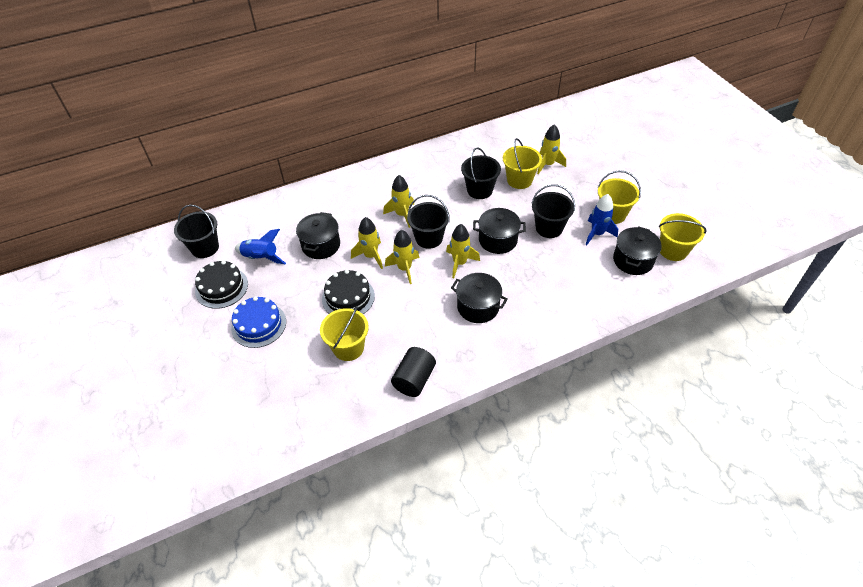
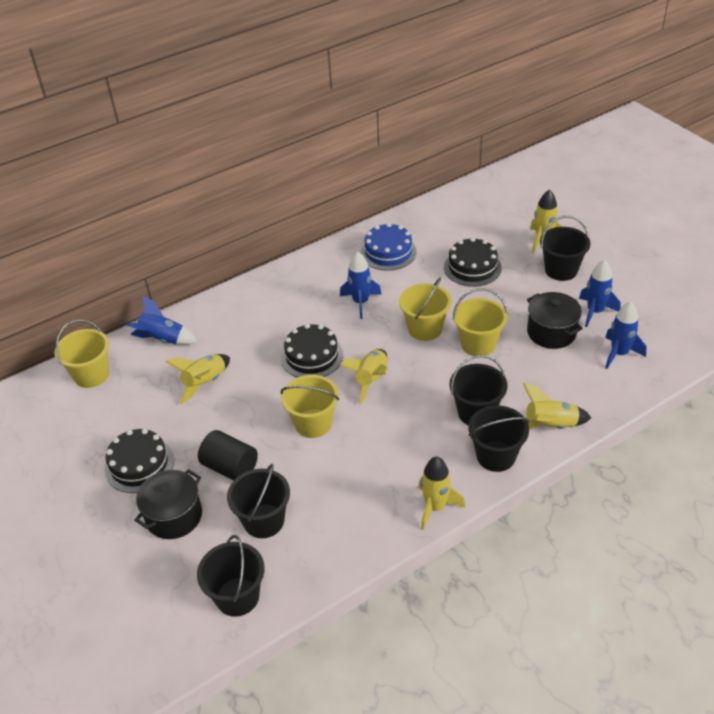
black bucket: [174,205,219,258] [407,195,450,249] [461,148,501,199] [531,184,575,238] = 4 -> [197,535,265,617] [227,464,290,538] [449,355,507,425] [468,405,529,472] [540,216,590,281] = 5
black cake: [195,260,248,309] [322,270,375,314] = 2 -> [105,428,174,493] [281,324,343,377] [444,237,502,287] = 3
black pot: [296,212,340,259] [451,273,508,323] [473,208,526,254] [613,226,662,275] = 4 -> [134,469,202,539] [527,292,583,349] = 2
blue rocket: [235,229,286,264] [585,194,618,245] = 2 -> [126,296,198,345] [340,252,382,319] [579,260,621,327] [605,301,646,369] = 4

